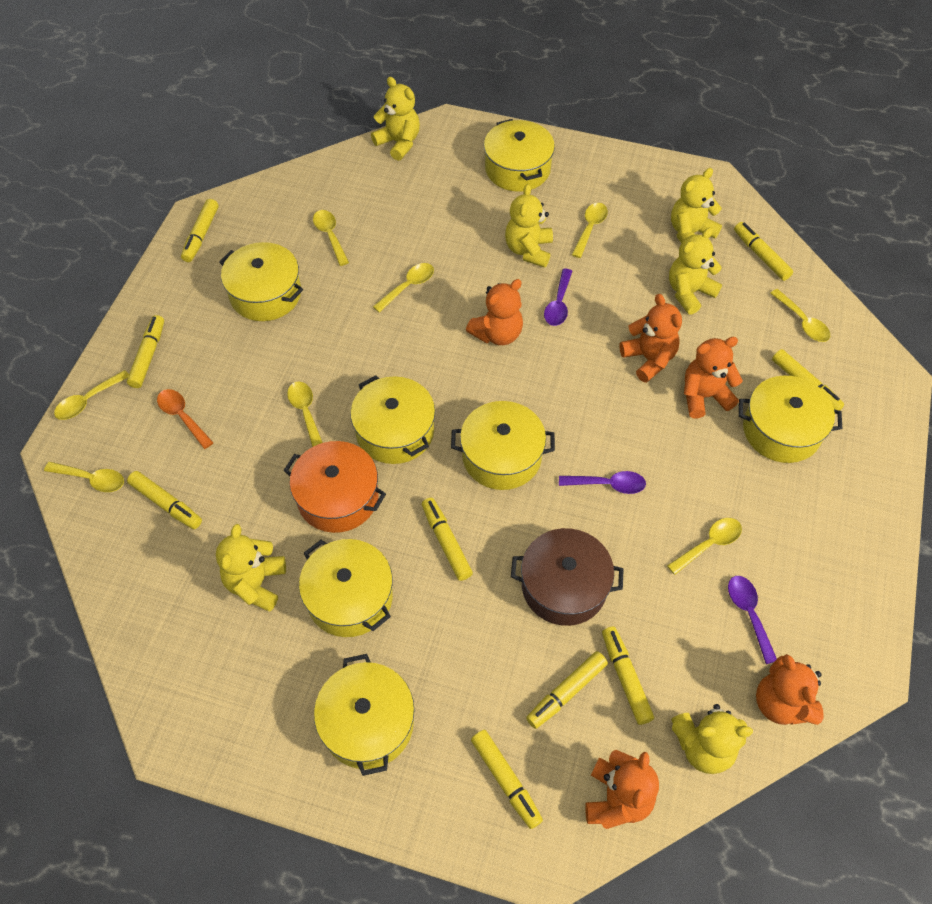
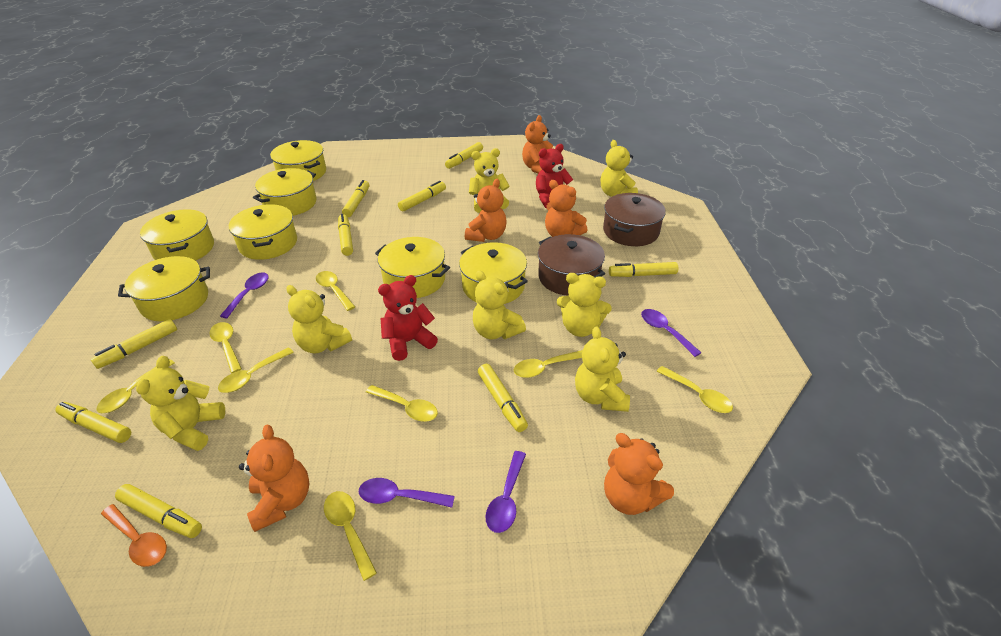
brown pot: [511,528,624,626] = 1 -> [538,234,605,296] [603,193,666,246] = 2
orange pot: [283,441,386,533] = 1 -> none = 0
purple spoon: [544,269,572,326] [559,471,646,494] [728,576,777,664] = 3 -> [220,272,269,319] [359,478,455,508] [486,451,526,533] [641,309,702,357] = 4
red teddy bear: none = 0 -> [378,275,438,361] [536,144,573,209] = 2
yellow teddy bear: [216,524,286,611] [371,77,420,161] [505,184,553,268] [669,228,722,315] [671,168,722,243] [671,704,753,774] = 6 -> [136,356,225,451] [286,285,352,354] [469,148,510,213] [473,270,526,339] [557,273,612,337] [575,327,630,412] [601,140,638,197] = 7

